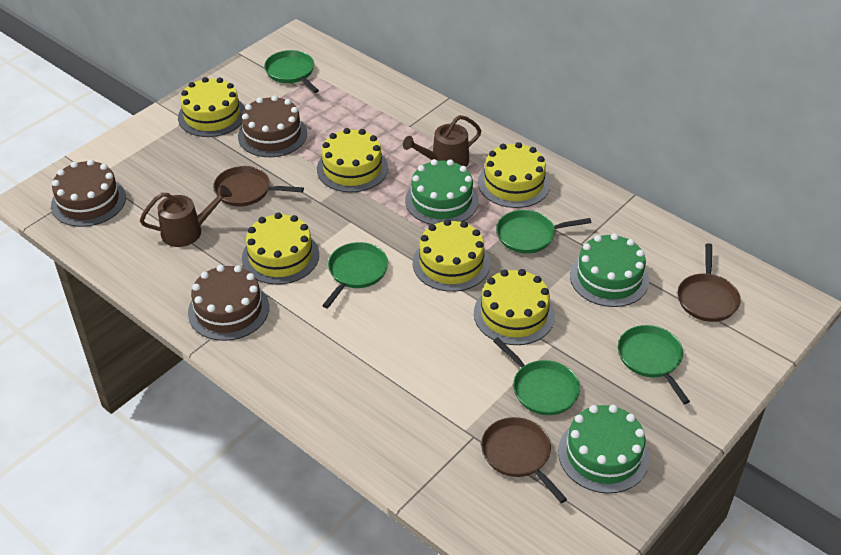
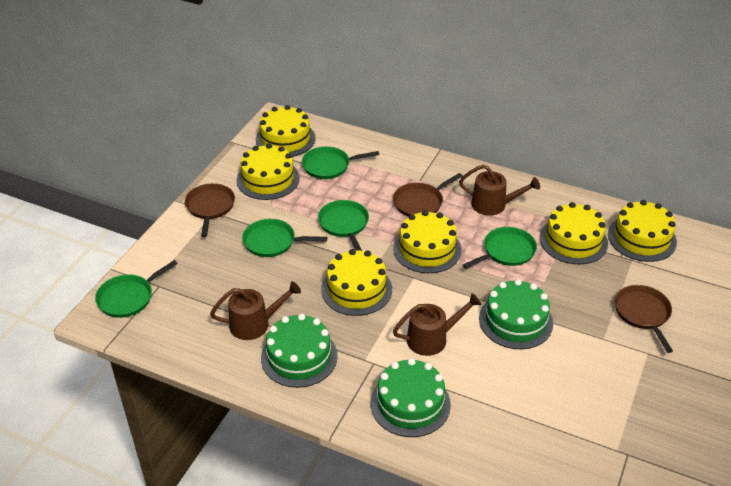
brown cake: [51,159,126,227] [188,265,269,341] [238,95,307,157] = 3 -> none = 0
brown watering can: [140,185,232,247] [403,115,482,167] = 2 -> [210,281,301,340] [393,293,481,356] [459,165,540,216] = 3

